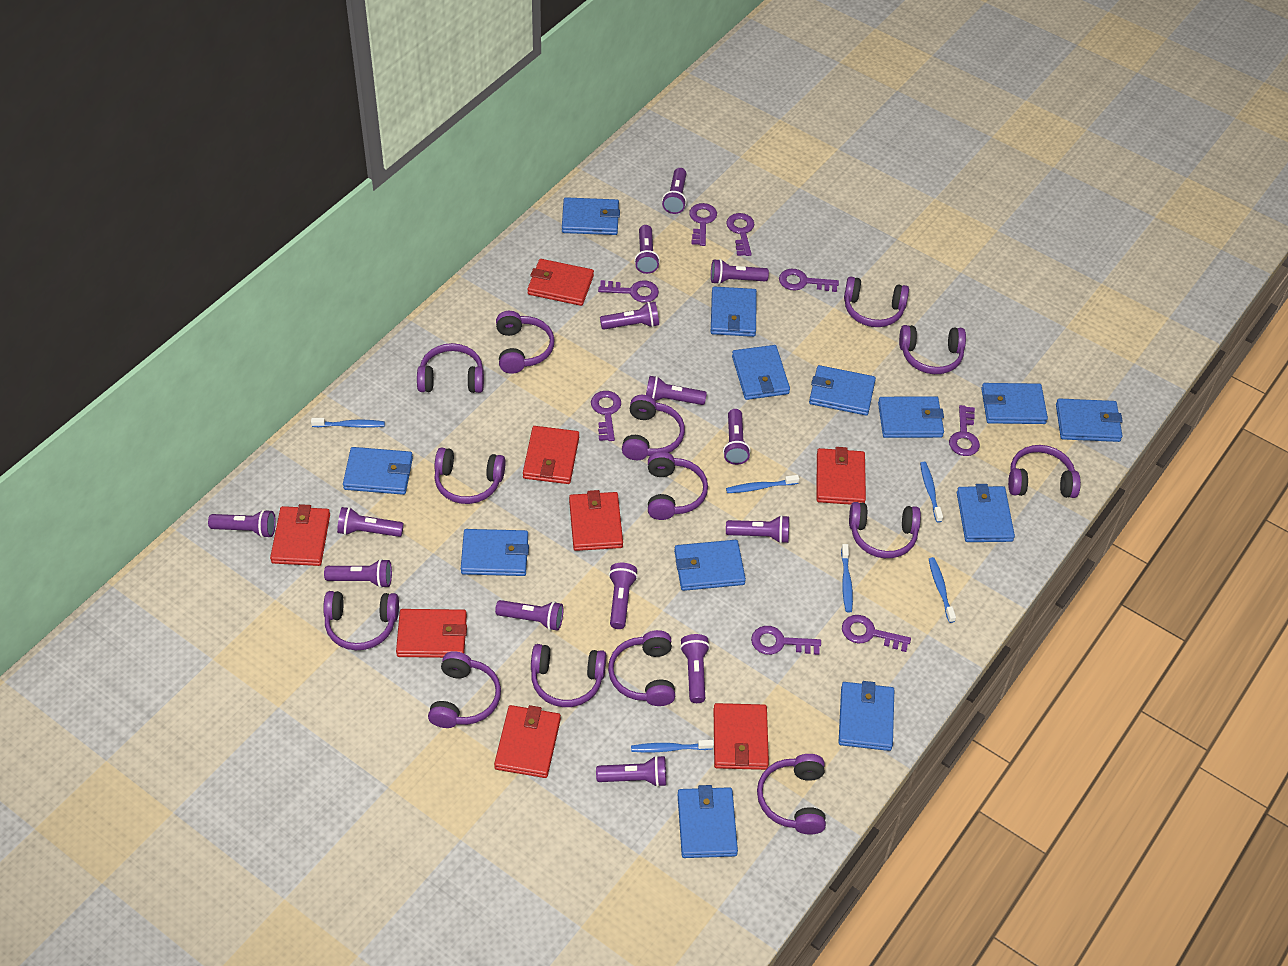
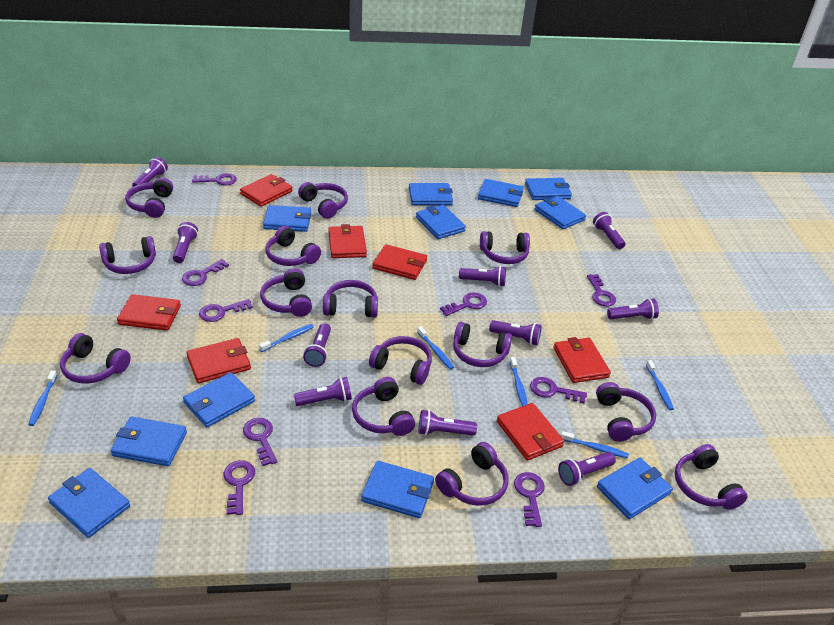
blue wallet: [343,447,413,495] [461,529,529,576] [562,197,620,235] [674,540,746,591] [678,785,738,858] [711,287,757,337] [732,345,790,400] [809,365,876,416] [838,681,894,751] [878,396,944,438] [957,484,1015,542] [981,383,1048,424] [1056,398,1123,442] = 13 -> [48,468,130,538] [111,417,187,466] [183,372,255,427] [263,205,311,232] [361,461,434,518] [409,183,453,205] [416,205,466,239] [478,179,524,207] [525,178,572,200] [535,196,586,229] [597,458,673,519] = 11
purple flashlight: [208,509,276,538] [324,559,392,588] [337,507,404,537] [495,600,563,631] [596,755,666,787] [600,302,659,330] [609,563,638,629] [634,225,660,274] [646,376,707,405] [662,168,687,214] [680,634,710,703] [711,259,769,284] [723,409,751,465] [726,515,789,544] = 14 -> [132,157,168,187] [173,222,198,263] [294,377,352,406] [303,323,331,367] [418,410,477,436] [459,266,506,287] [489,320,541,345] [558,452,616,486] [593,212,625,249] [607,298,659,320] = 10
purple key: [591,391,621,441] [598,280,659,303] [689,203,717,246] [726,213,754,256] [751,626,821,655] [779,269,839,292] [842,615,911,652] [949,405,980,456] = 8 -> [182,259,229,286] [192,173,237,185] [199,299,253,322] [224,460,255,515] [243,418,278,466] [440,292,487,316] [514,472,545,527] [530,377,587,403] [587,274,616,307] = 9
red wallet: [270,504,330,566] [396,609,467,658] [494,705,561,778] [523,426,579,484] [527,259,594,306] [569,490,623,551] [714,703,769,770] [817,447,866,505] = 8 -> [117,294,181,331] [186,338,251,383] [240,174,293,207] [328,224,367,258] [372,244,427,280] [497,403,564,461] [553,337,611,383] = 7

